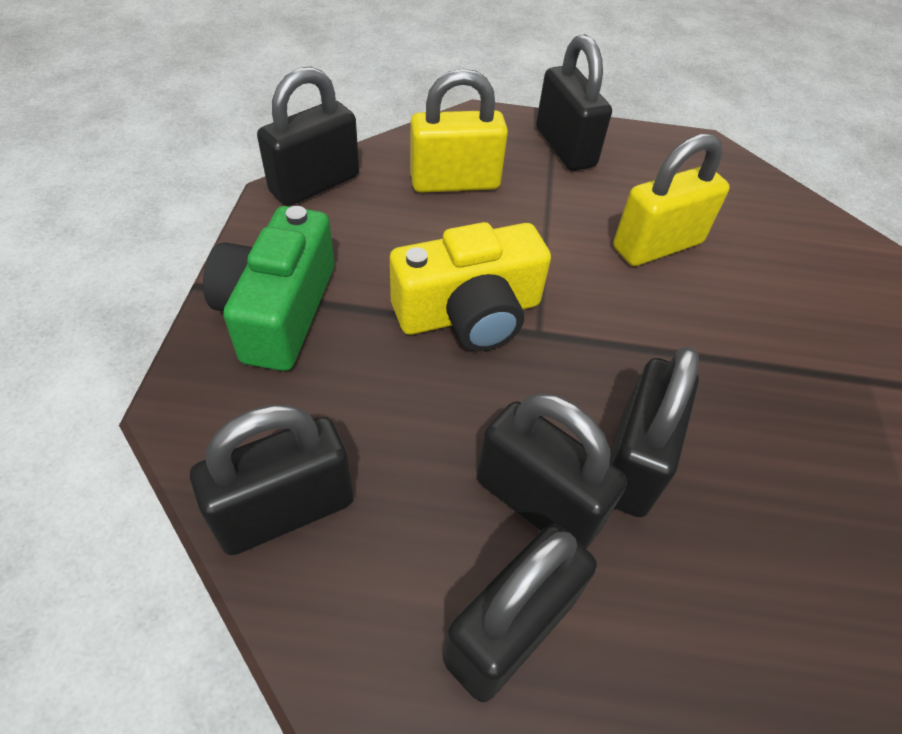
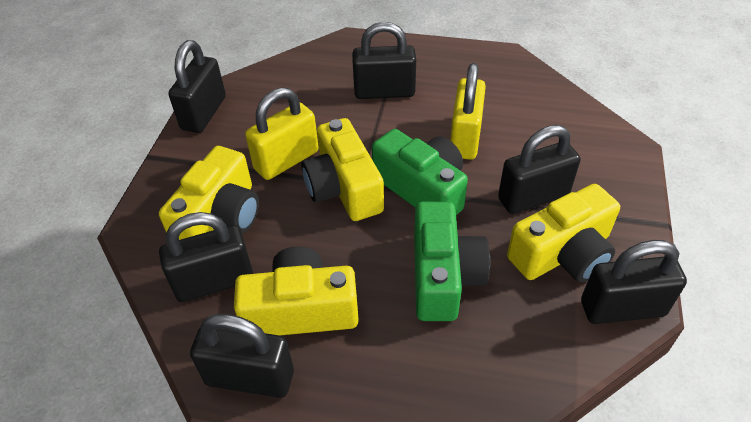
green camera: [203,206,334,371] = 1 -> [372,129,468,215] [414,202,490,321] = 2
yellow camera: [390,222,551,351] = 1 -> [159,146,259,240] [234,247,359,335] [301,118,384,221] [507,184,620,283] = 4

